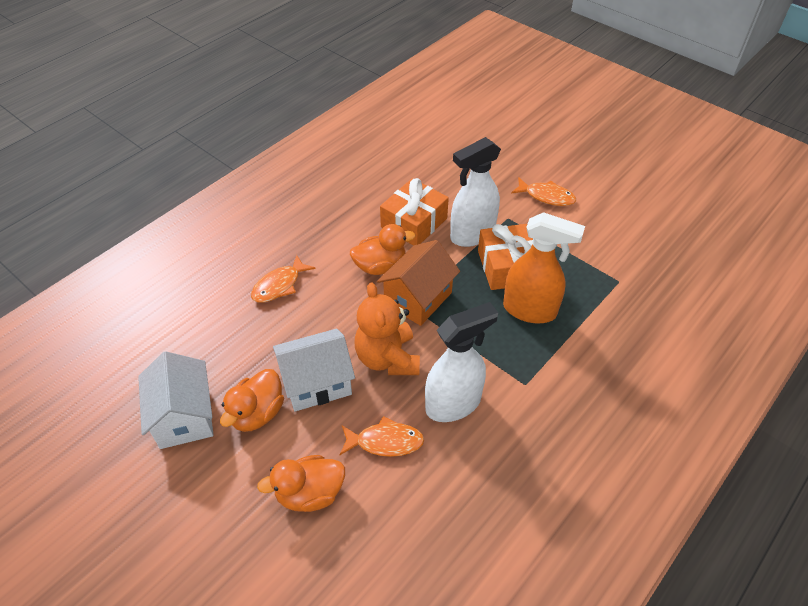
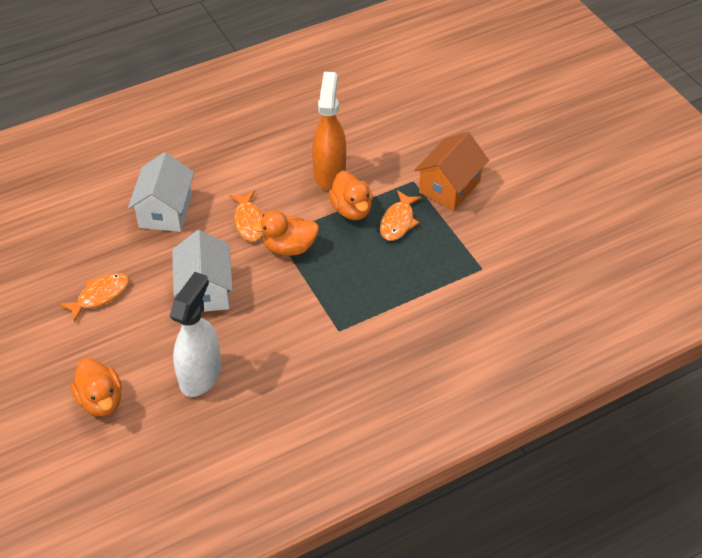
orange gift: [380,178,449,246] [478,224,533,290] = 2 -> none = 0
orange teddy bear: [354,282,420,375] = 1 -> none = 0
white spray bottle: [425,302,498,422] [450,137,501,247] = 2 -> [170,272,222,397] = 1

